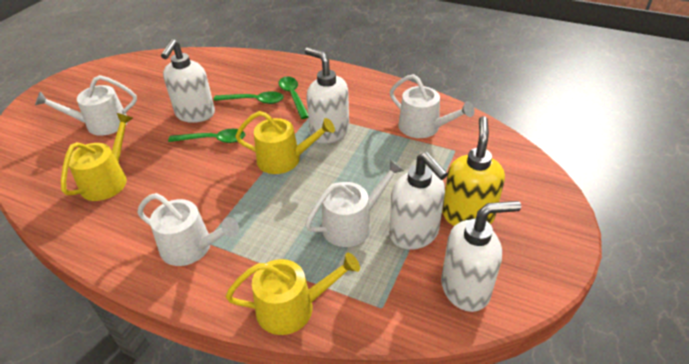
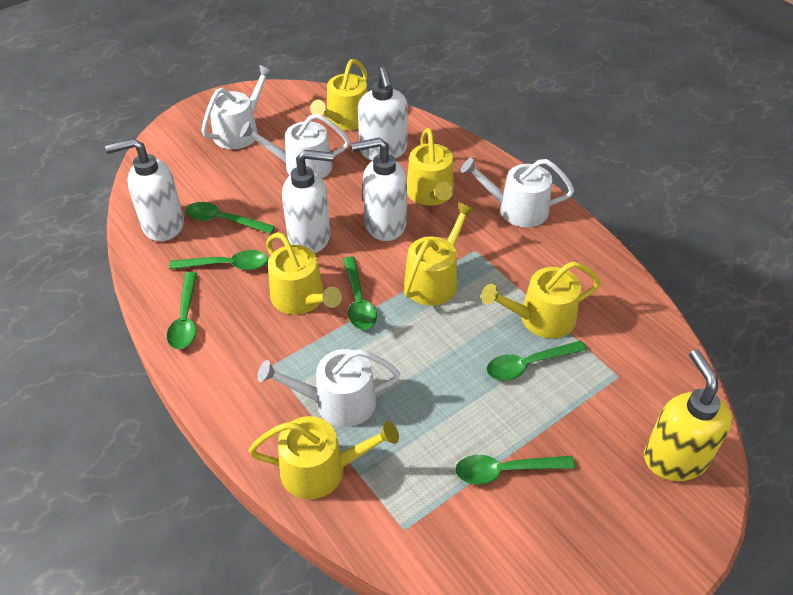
green spoon: [168,129,245,143] [214,91,284,104] [278,76,308,119] = 3 -> [167,272,197,349] [169,250,268,270] [186,202,275,234] [343,256,377,330] [456,455,575,484] [486,340,587,380] = 6
yellow watering can: [61,113,133,201] [226,253,360,335] [235,111,335,174] = 3 -> [249,416,399,499] [266,232,342,315] [310,59,367,130] [404,202,475,306] [407,128,454,205] [481,262,601,338] = 6

